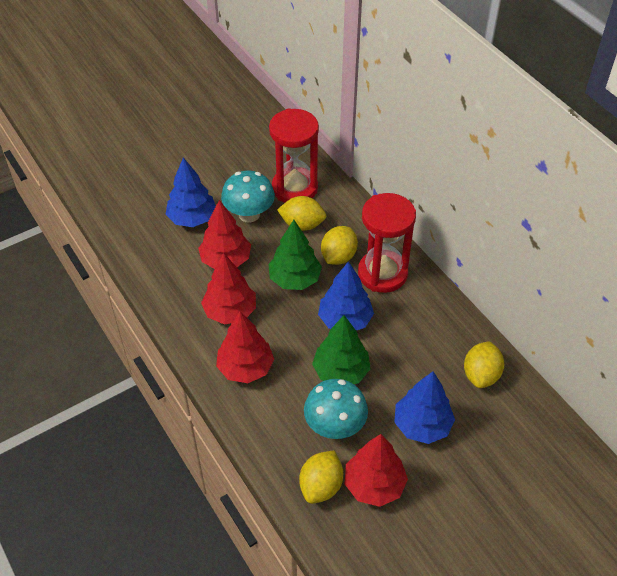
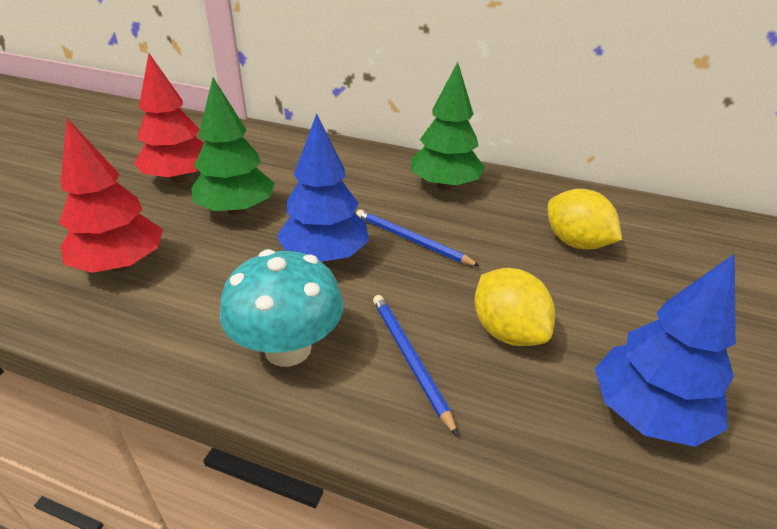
blue pencil: none = 0 -> [356,209,480,266] [373,295,458,437] = 2
blue tree: [166,157,216,227] [318,261,374,330] [394,371,455,444] = 3 -> [277,113,369,262] [595,254,736,447] = 2
red hourglass: [269,108,319,203] [358,193,416,293] = 2 -> none = 0
red tree: [198,200,251,269] [201,253,256,325] [216,311,274,383] [344,434,408,507] = 4 -> [59,118,163,273] [134,53,204,183] = 2
turquoise mushroom: [221,171,275,223] [304,379,368,439] = 2 -> [220,249,343,367] = 1
yellow lemon: [277,196,326,231] [299,450,343,504] [321,226,358,265] [464,341,504,388] = 4 -> [475,268,555,346] [548,189,622,249] = 2

